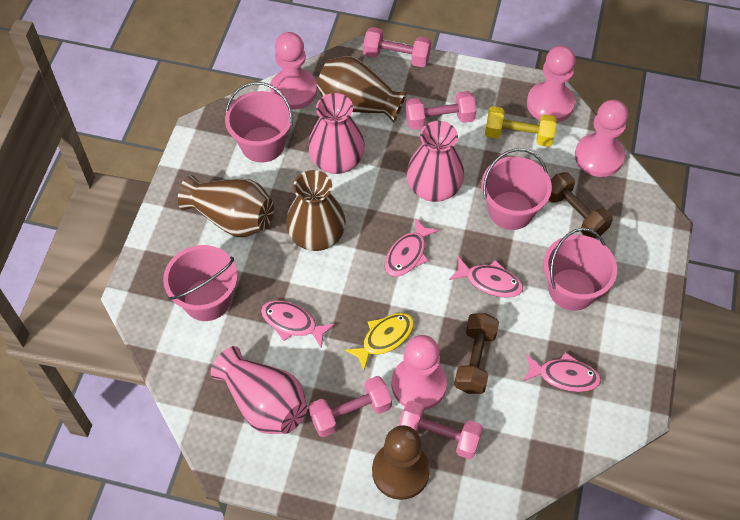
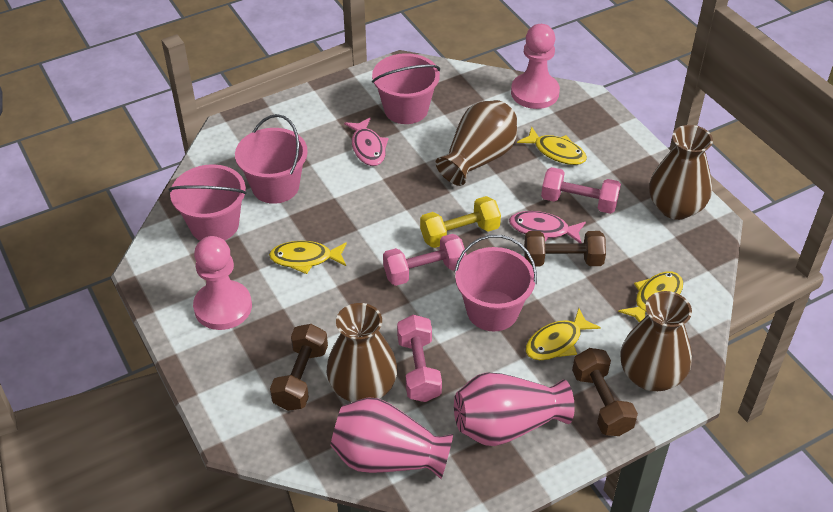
brown dumbbell: [454,313,499,394] [549,172,613,239] = 2 -> [270,324,328,411] [524,231,606,266] [572,348,638,436] = 3
brown pawn: [372,425,430,500] = 1 -> none = 0
brown vase: [178,175,274,237] [286,170,346,251] [317,56,407,123] = 3 -> [327,303,397,402] [436,100,517,186] [620,291,692,391] [649,125,713,220] = 4
pink dumbbell: [309,376,392,437] [363,27,431,67] [398,401,483,459] [405,91,476,130] = 4 -> [383,234,466,286] [397,315,442,402] [541,167,621,214] = 3
pink fish: [261,300,335,349] [385,217,439,277] [449,256,523,298] [523,352,601,392] = 4 -> [344,117,389,166] [509,211,586,244] = 2
pink pawn: [270,32,317,110] [392,335,447,410] [527,46,576,123] [575,100,628,177] = 4 -> [193,236,252,330] [511,24,560,109] = 2
pink vase: [210,346,307,434] [308,93,365,174] [407,121,464,202] = 3 -> [331,397,453,479] [454,372,575,446] = 2
yellow fish: [345,313,414,371] = 1 -> [269,241,347,274] [517,126,587,165] [526,308,601,360] [618,271,683,323] = 4

